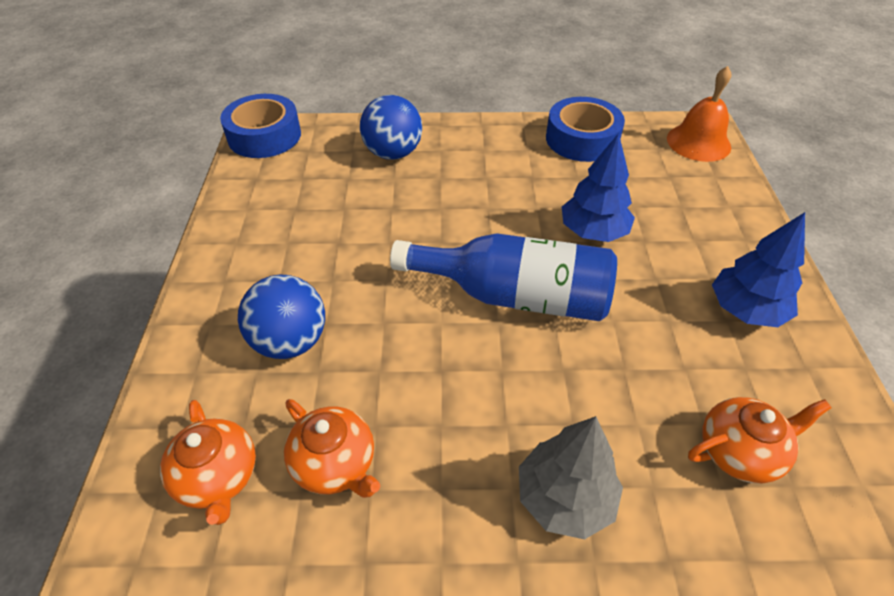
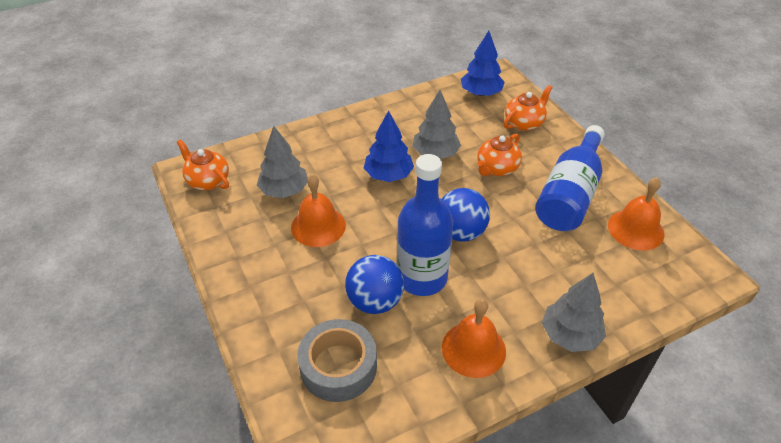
blue bottle: [390,233,617,321] = 1 -> [397,154,453,296] [535,125,604,231] = 2
blue tape: [220,94,301,158] [546,97,625,162] = 2 -> none = 0
grey tape: none = 0 -> [297,319,377,402] = 1
grey tree: [519,416,623,539] = 1 -> [257,126,308,198] [412,90,461,159] [542,273,606,352] = 3
orange bell: [667,66,731,162] = 1 -> [291,174,346,247] [442,299,506,378] [608,177,664,251] = 3

